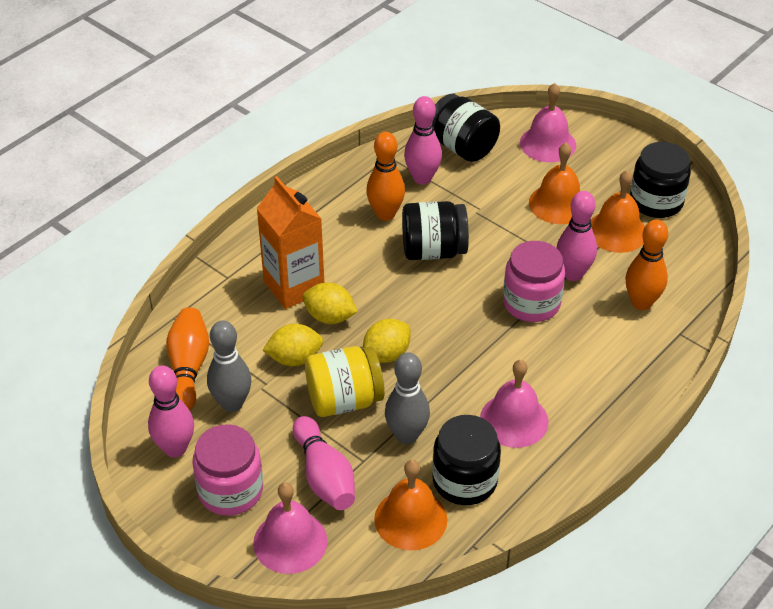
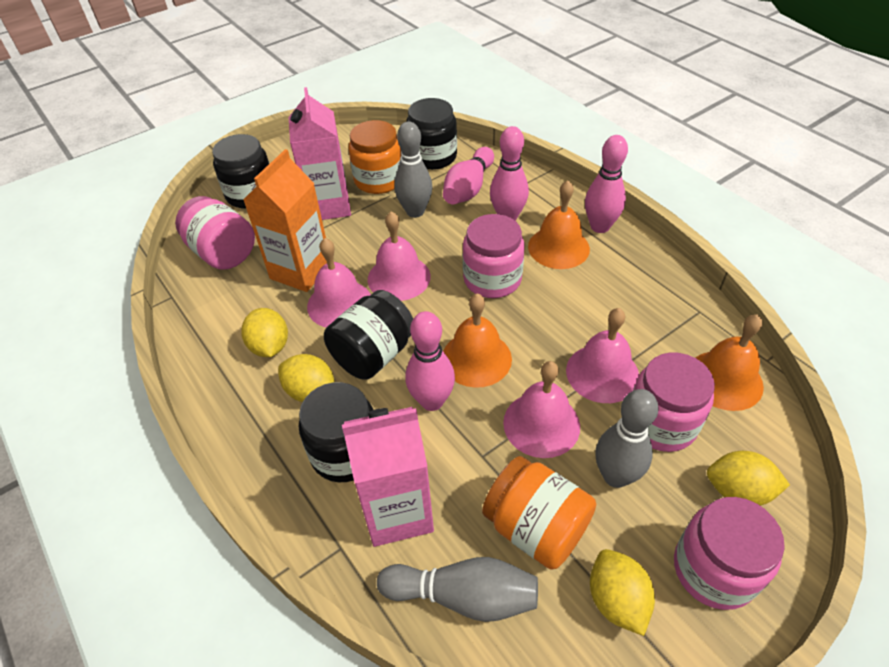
grey bowling pin: [207,320,252,412] [385,352,430,444] = 2 -> [377,557,538,622] [394,121,432,218] [595,389,659,488] = 3
orange bowling pin: [166,307,209,410] [366,132,405,221] [625,219,668,310] = 3 -> none = 0
orange jar: none = 0 -> [348,120,402,194] [482,456,596,570] = 2
pink bell: [253,483,327,574] [480,360,549,448] [520,83,576,163] = 3 -> [307,238,371,328] [368,211,430,301] [503,361,580,458] [566,308,639,403] = 4
pink carton: none = 0 -> [289,87,351,220] [342,407,434,547] = 2
pink jar: [192,424,263,516] [503,241,565,322] = 2 -> [175,196,255,270] [463,214,525,298] [633,352,715,452] [674,497,785,610] = 4
yellow jar: [305,346,385,417] = 1 -> none = 0
yellow lemon: [263,324,323,366] [302,282,358,324] [363,319,411,363] = 3 -> [241,308,288,357] [278,354,335,402] [590,549,655,636] [707,451,790,506] = 4

